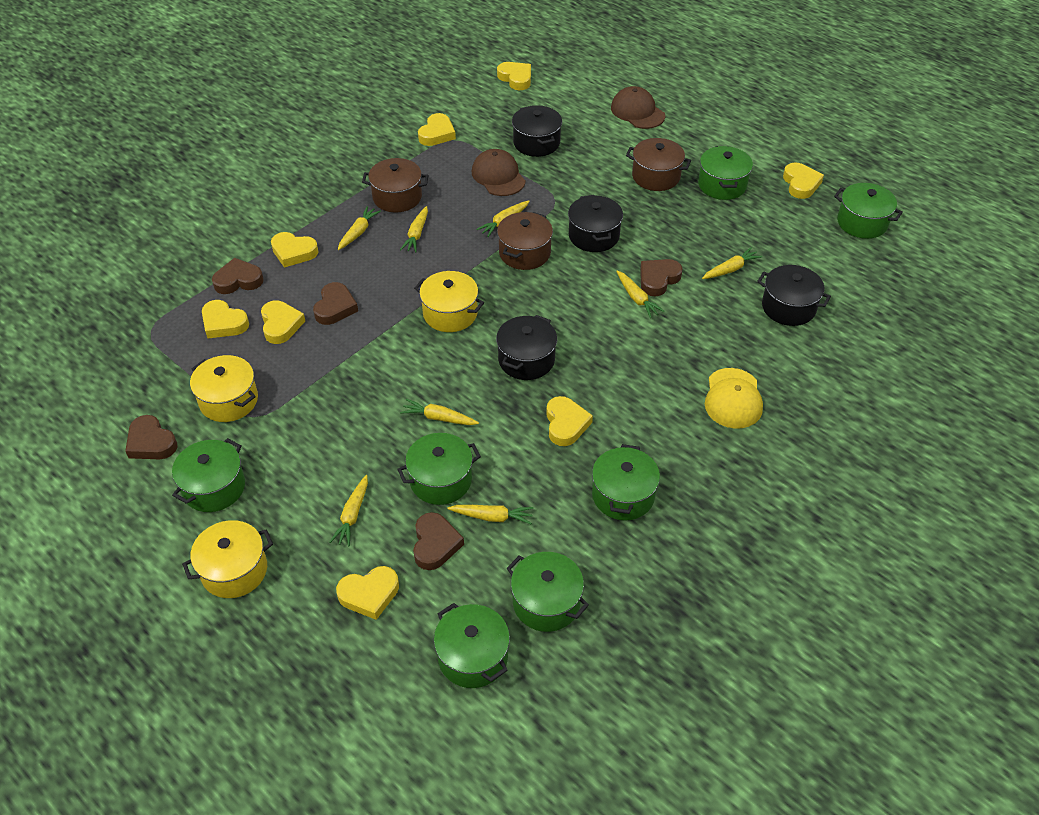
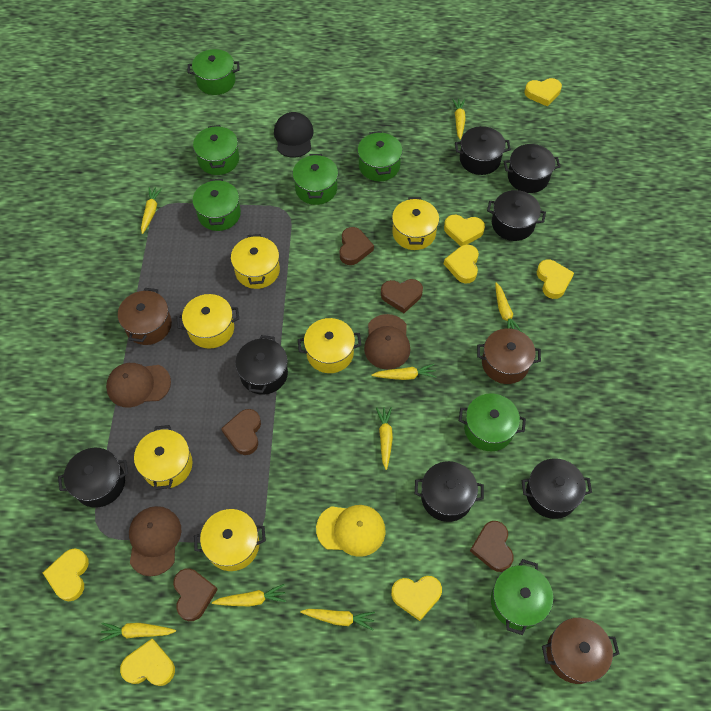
black cap: none = 0 -> [274,112,314,158] = 1
black pot: [496,315,557,380] [512,105,562,157] [568,195,623,252] [757,265,831,326] = 4 -> [58,448,128,507] [235,335,288,395] [415,461,484,522] [455,126,511,175] [487,190,546,241] [503,144,561,193] [521,458,592,519] = 7
brown cap: [472,149,526,196] [611,86,665,129] = 2 -> [106,363,171,407] [129,506,181,576] [364,314,411,370] = 3
yellow heart: [202,300,249,338] [261,300,305,344] [271,232,318,268] [336,566,399,620] [418,113,456,146] [497,62,531,90] [546,396,593,446] [783,162,824,199] = 8 -> [43,549,89,601] [120,639,175,686] [391,576,442,621] [444,215,485,246] [444,244,479,283] [524,78,562,107] [537,260,574,299] = 7
yellow pot: [182,520,273,598] [190,355,258,422] [414,271,484,332] = 3 -> [134,425,193,490] [176,294,239,349] [194,509,266,571] [231,234,280,289] [298,318,361,373] [392,197,439,250] = 6

